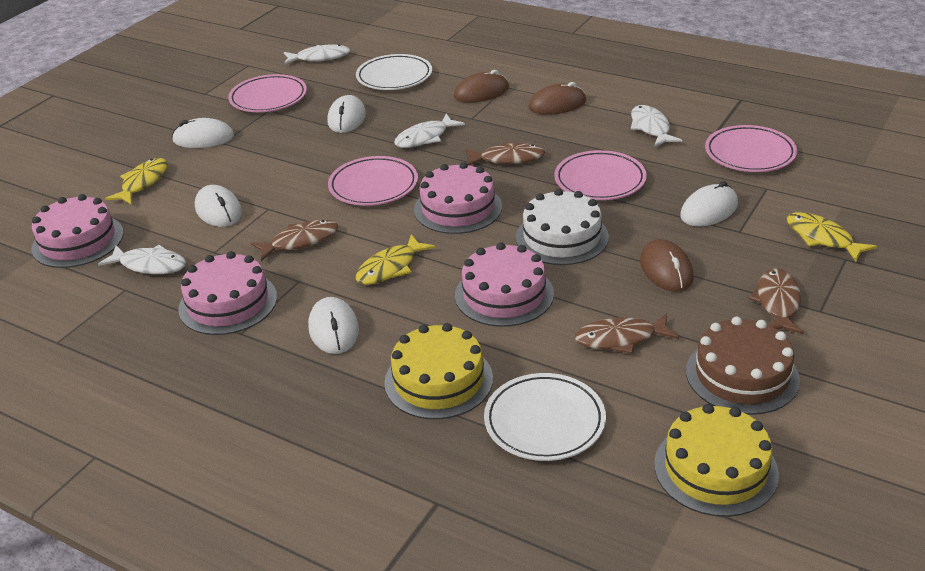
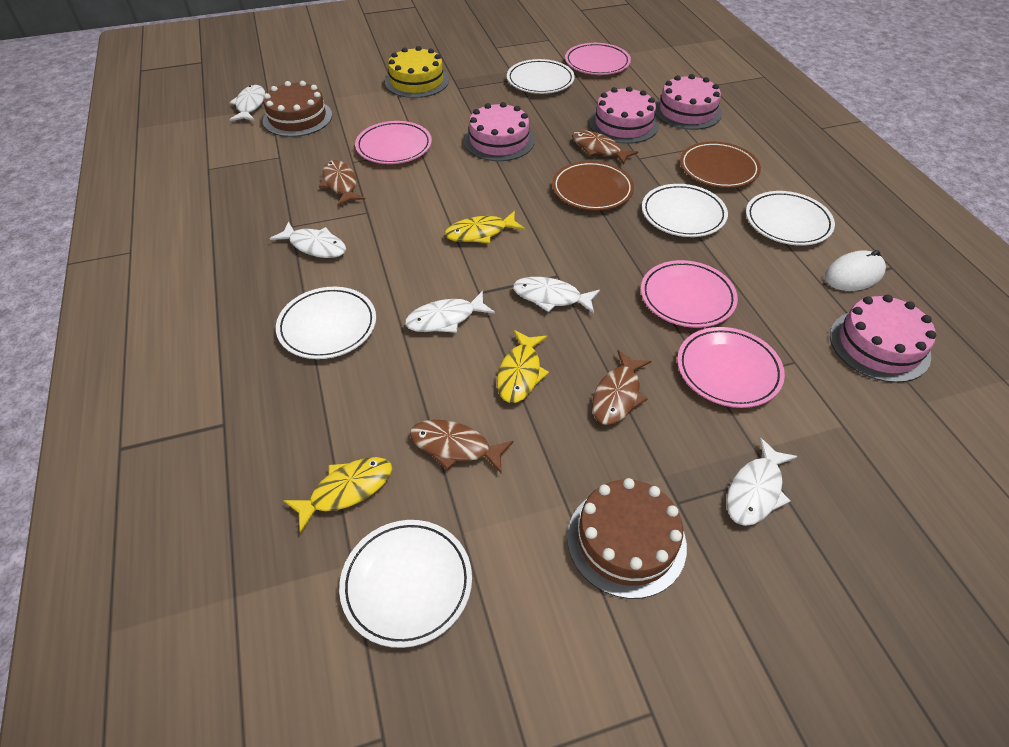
brown cake: [686,316,800,415] = 1 -> [263,81,332,137] [567,478,687,599] = 2
brown mouse: [454,70,509,103] [528,82,586,115] [640,239,694,292] = 3 -> none = 0
brown plate: none = 0 -> [552,161,634,211] [680,141,761,188] = 2
white cake: [516,189,609,265] = 1 -> none = 0
white fish: [98,245,186,274] [284,45,350,65] [394,114,465,148] [631,105,682,147] = 4 -> [229,85,265,121] [270,221,346,258] [405,291,495,333] [513,277,600,313] [726,438,798,526] = 5
white mouse: [172,118,234,148] [195,185,242,227] [308,297,359,354] [327,95,366,133] [680,181,738,227] = 5 -> [825,250,886,291] = 1
white plate: [356,54,432,90] [484,373,606,461] = 2 -> [276,287,376,359] [339,520,472,648] [507,59,575,94] [642,184,728,237] [746,191,835,246] = 5
yellow cake: [384,323,493,419] [654,404,779,517] = 2 -> [385,46,449,98] = 1

